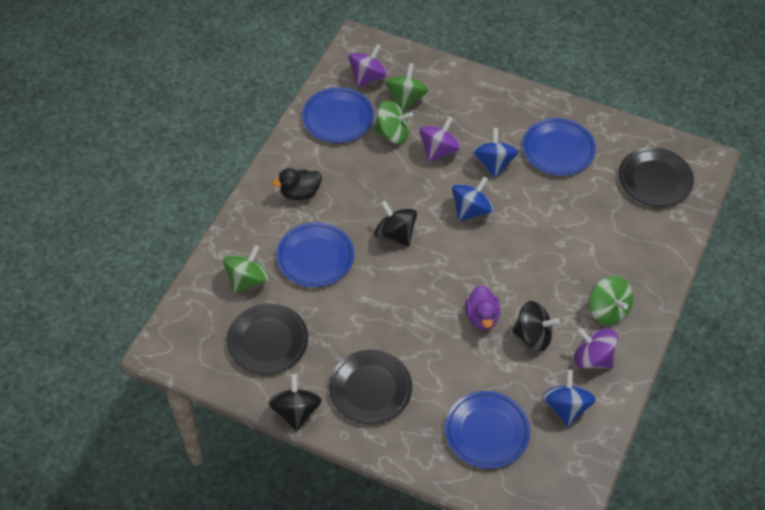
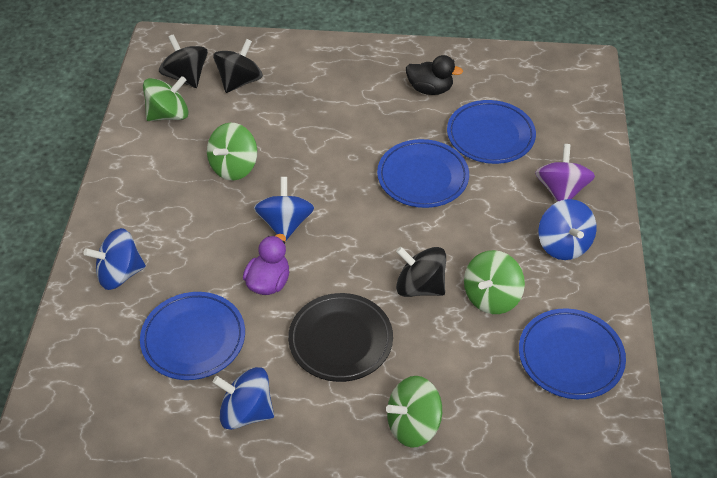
black plate: [227,304,308,375] [329,350,412,424] [619,147,694,207] = 3 -> [288,293,393,382] = 1
blue spinning top: [452,177,494,221] [472,128,518,178] [542,370,596,427] = 3 -> [83,228,146,290] [213,367,274,430] [254,177,314,240] [539,199,596,260] = 4
purple spinning top: [348,44,388,88] [419,116,461,162] [574,328,618,369] = 3 -> [535,144,595,202] = 1

